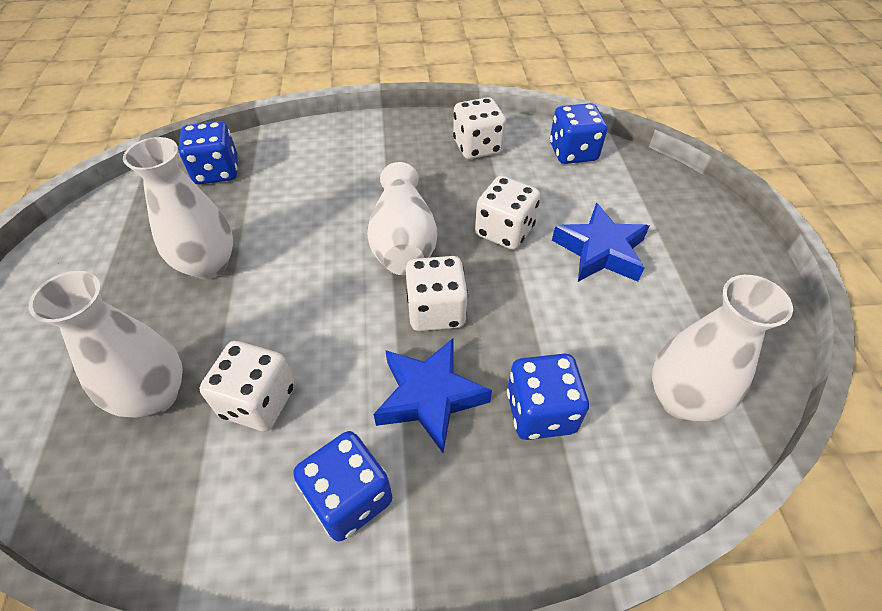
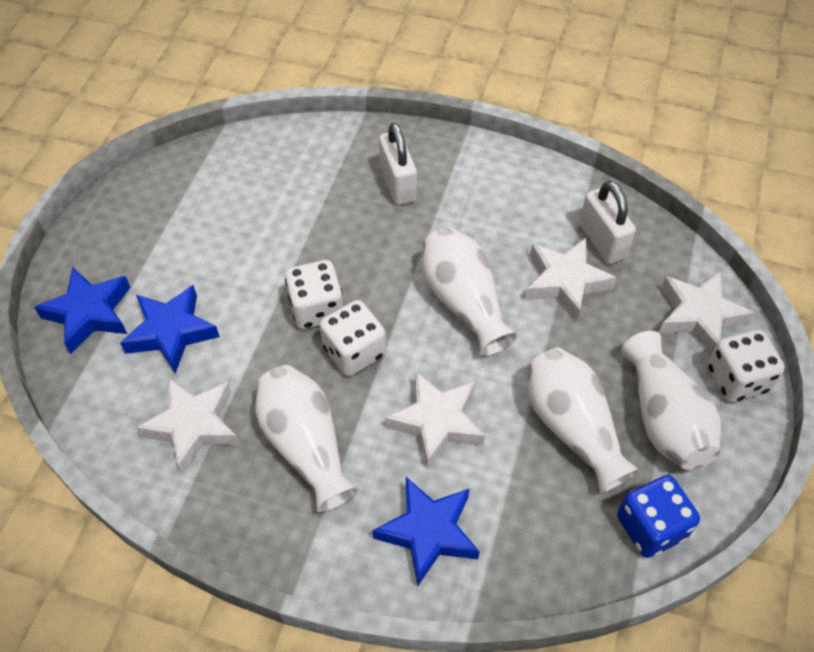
blue dice: [178,121,238,184] [293,431,392,541] [507,353,589,440] [550,103,607,164] = 4 -> [617,475,700,558] = 1
blue star: [373,338,492,453] [552,203,649,282] = 2 -> [34,267,131,354] [120,285,220,374] [373,477,480,586] = 3
white dice: [200,341,295,431] [406,256,468,331] [453,97,506,159] [475,176,540,250] = 4 -> [285,260,343,329] [320,300,386,376] [707,330,785,402] = 3
white padlock: none = 0 -> [379,123,417,205] [579,181,636,264] = 2
white star: none = 0 -> [136,377,240,475] [385,371,485,469] [525,238,617,321] [659,271,754,354] = 4

